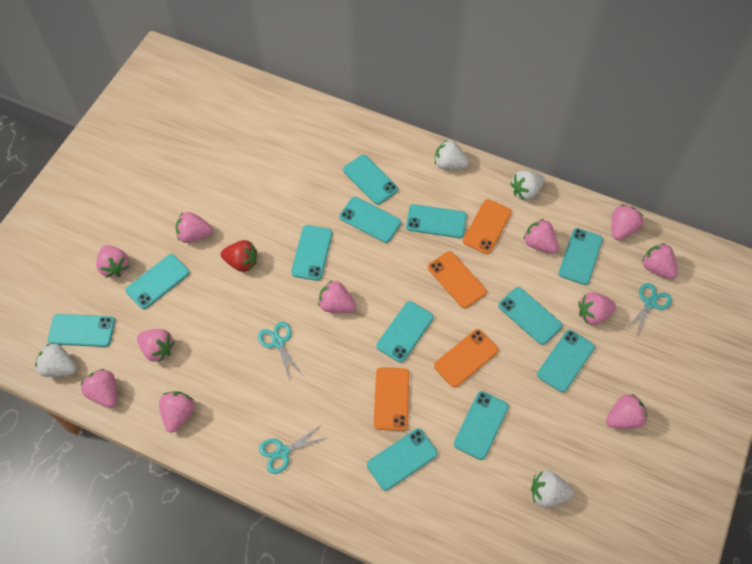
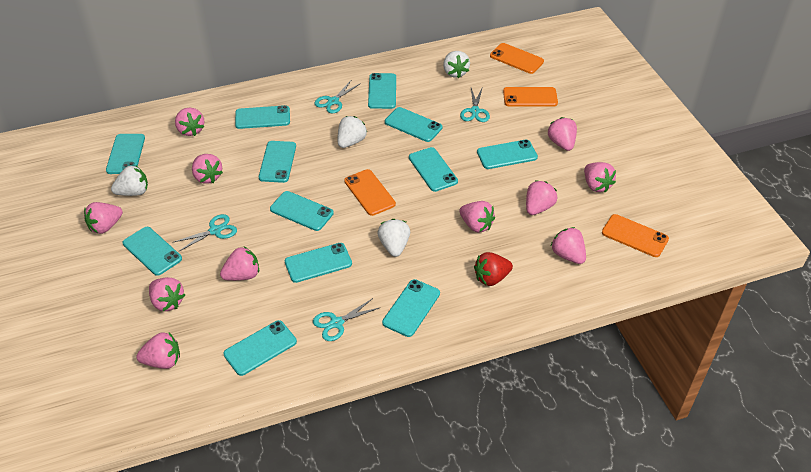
turquoise scissors: [258,322,303,381] [259,426,326,474] [625,283,672,338] = 3 -> [174,214,237,252] [313,298,381,341] [315,81,361,113] [460,87,490,122] = 4

